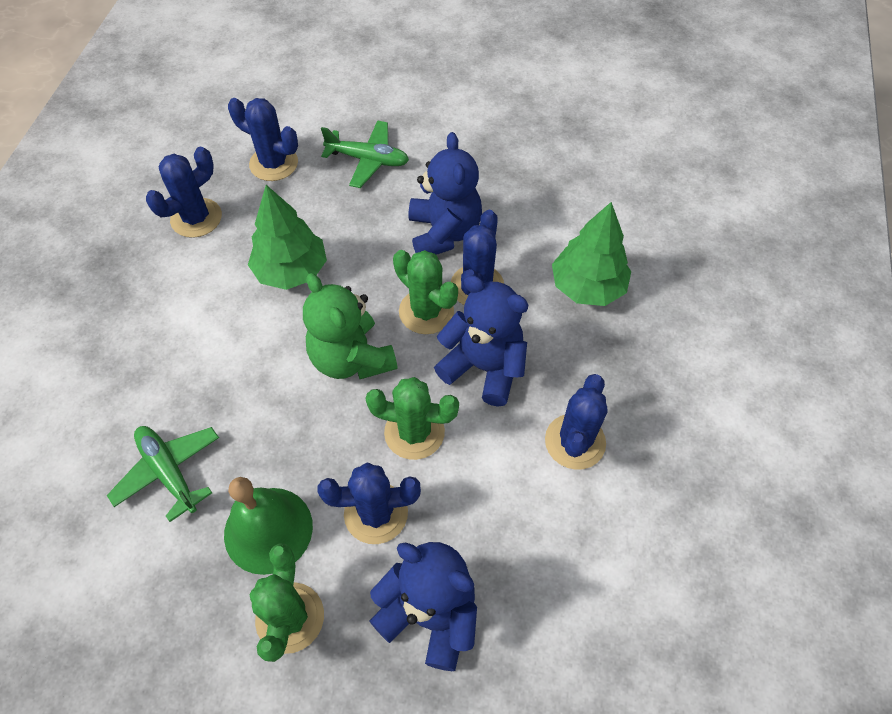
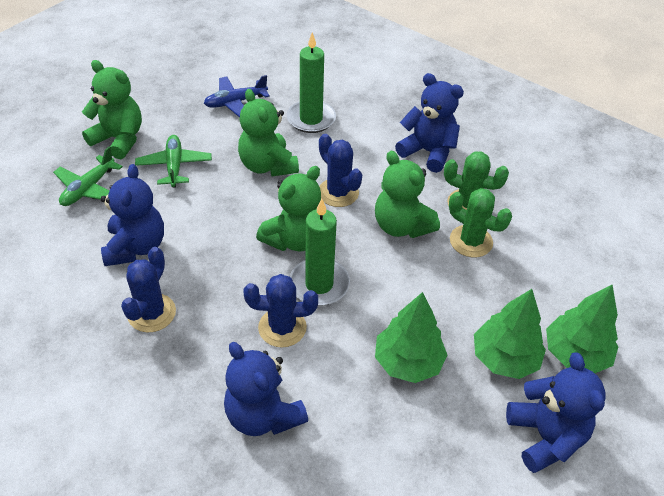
blue cactus: [146,147,222,238] [228,98,298,181] [318,463,421,544] [451,210,504,305] [545,374,608,470] = 5 -> [121,247,176,332] [243,274,318,347] [319,134,362,207] = 3
blue plane: none = 0 -> [204,75,270,118] = 1
blue teddy bear: [369,542,477,671] [409,132,482,255] [434,275,528,407] = 3 -> [101,164,164,266] [224,342,308,436] [395,73,464,173] [506,352,605,473] = 4
green bell: [224,477,313,575] = 1 -> none = 0
green cactus: [249,544,324,662] [366,377,459,460] [393,250,458,334] = 3 -> [444,151,509,210] [449,188,512,257] = 2
green candle: none = 0 -> [287,32,336,133] [289,199,350,306] = 2
green teddy bear: [303,273,398,379] = 1 -> [82,60,142,159] [238,89,299,176] [256,166,321,251] [375,151,440,238] = 4
green tree: [248,185,327,290] [552,202,631,306] = 2 -> [375,292,447,383] [474,289,546,379] [546,284,618,373] = 3

